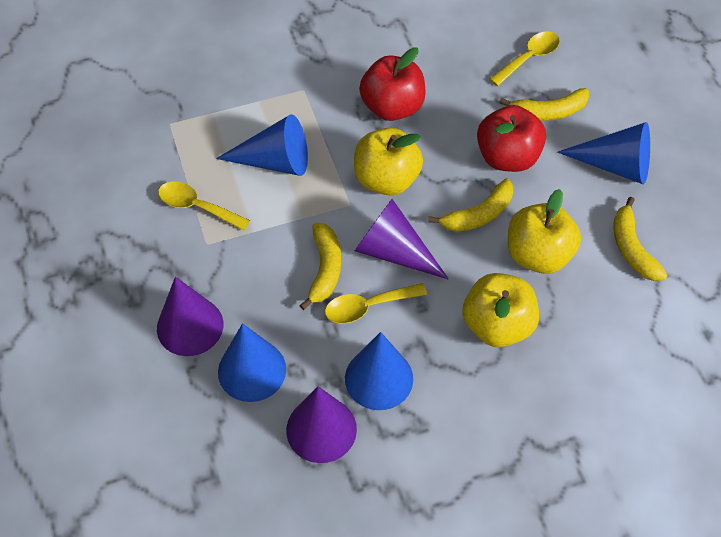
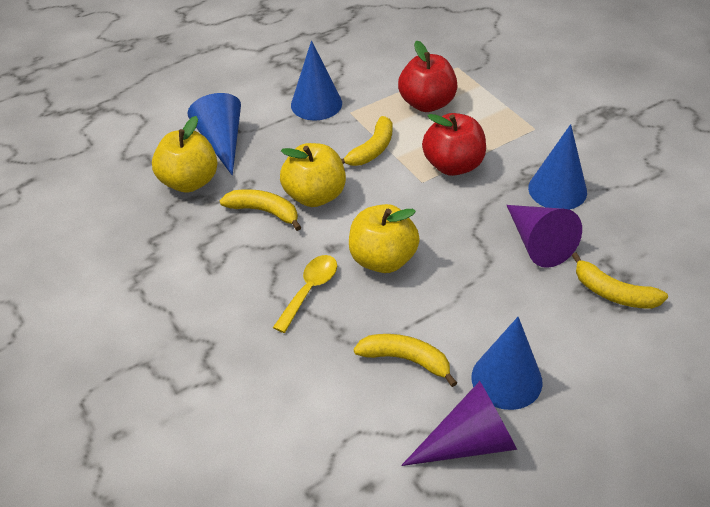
purple cone: [157,277,223,356] [286,386,357,463] [355,199,449,280] = 3 -> [401,381,517,466] [507,205,582,268] = 2
yellow spoon: [158,181,250,231] [325,283,427,324] [489,31,560,86] = 3 -> [273,255,337,333] = 1

